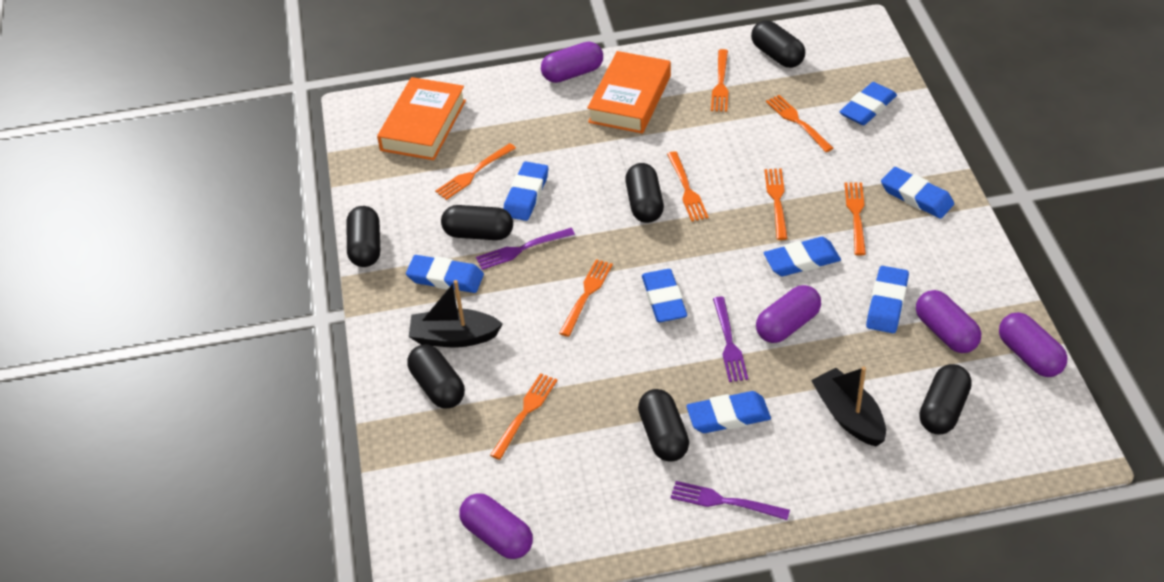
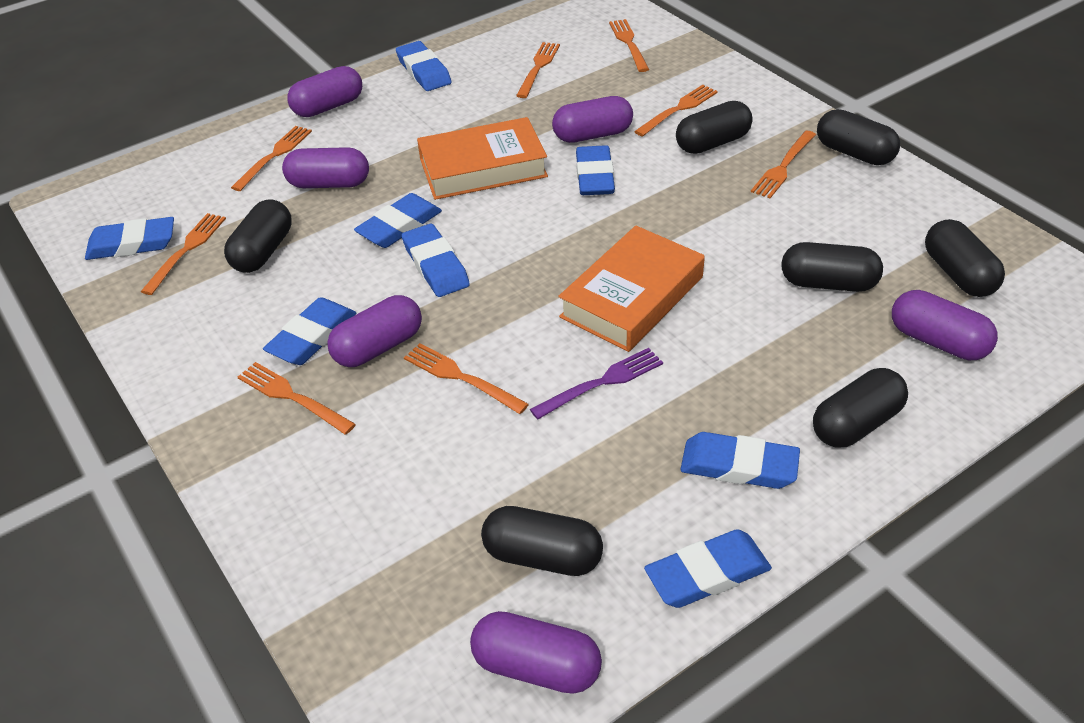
black boat: [409,280,503,347] [811,367,886,447] = 2 -> none = 0
purple capsule: [460,493,533,559] [541,41,603,83] [756,285,821,343] [916,290,981,353] [999,312,1067,377] = 5 -> [282,147,369,188] [288,66,362,117] [327,295,422,367] [470,611,602,694] [552,96,633,143] [892,290,998,360] = 6
purple fork: [476,228,575,270] [670,481,790,520] [713,297,748,382] = 3 -> [530,348,663,420] = 1

